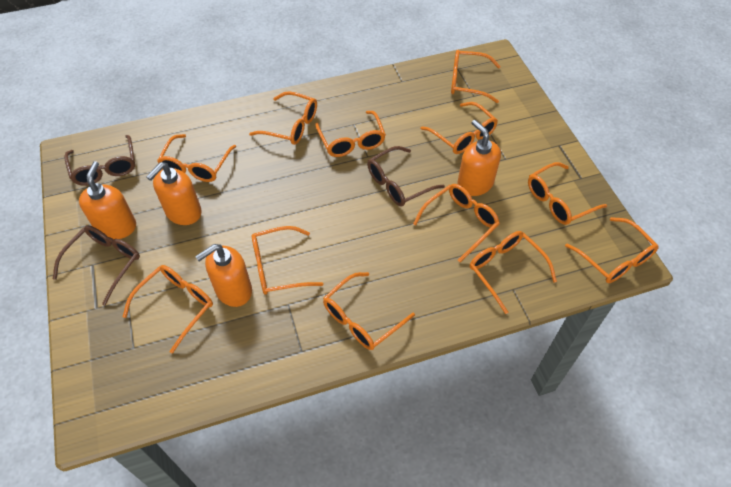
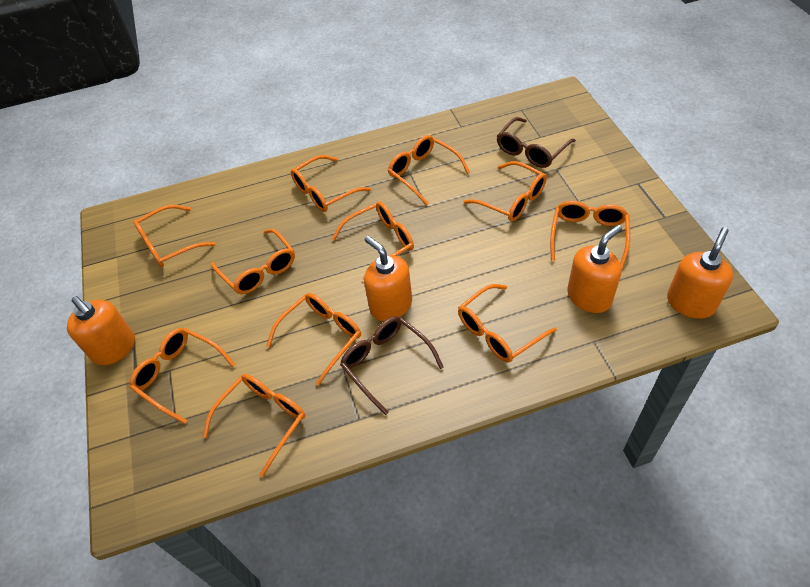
brown glasses: [53,225,140,305] [64,135,135,185] [367,146,445,207] = 3 -> [340,316,444,415] [497,117,576,168] = 2
orange glasses: [123,265,213,354] [157,134,236,182] [249,91,317,145] [252,226,323,295] [315,111,386,157] [323,272,415,350] [413,184,500,262] [420,102,498,154] [451,50,501,103] [470,231,557,314] [528,162,607,225] [565,217,658,283] = 12 -> [130,328,236,424] [133,205,216,267] [203,374,305,477] [211,229,295,294] [266,293,361,385] [291,155,371,212] [332,202,414,280] [388,135,470,205] [458,284,557,363] [464,161,547,222] [550,201,630,270] = 11

